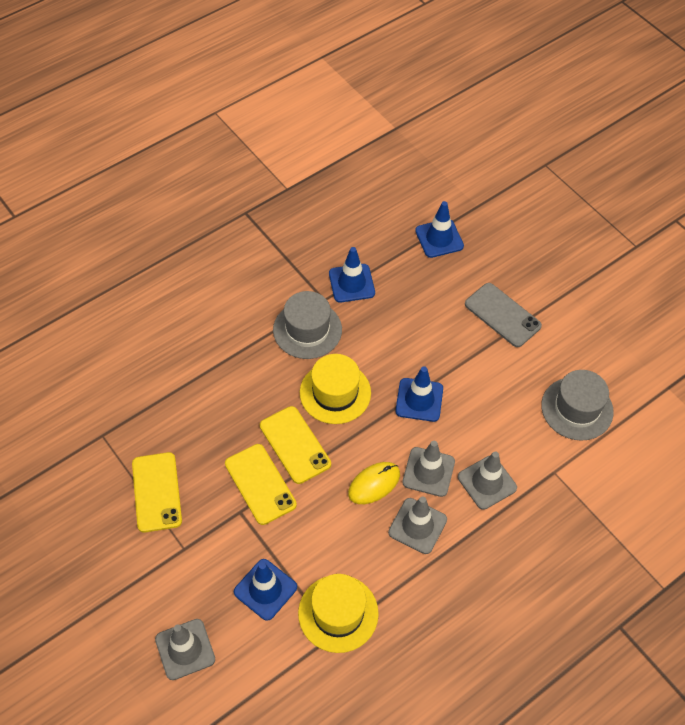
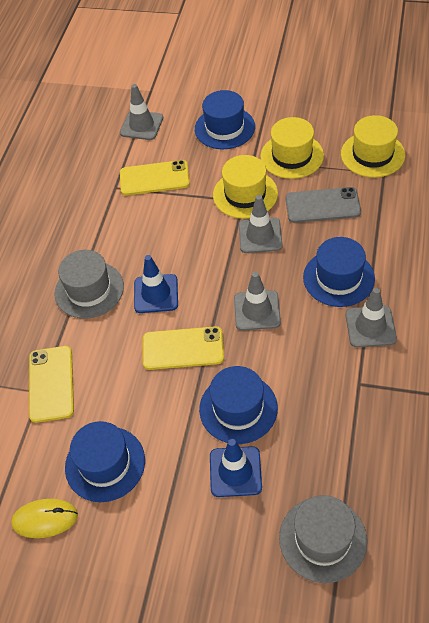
blue hat: none = 0 -> [65,421,145,502] [195,90,255,149] [199,366,278,444] [303,237,375,307] = 4
blue traffic cone: [234,559,297,621] [329,247,375,303] [395,366,443,422] [415,201,464,258] = 4 -> [134,255,178,313] [210,439,262,497] = 2
yellow hat: [298,574,379,653] [300,354,371,424] = 2 -> [213,155,278,219] [261,117,324,179] [341,115,405,178] = 3

